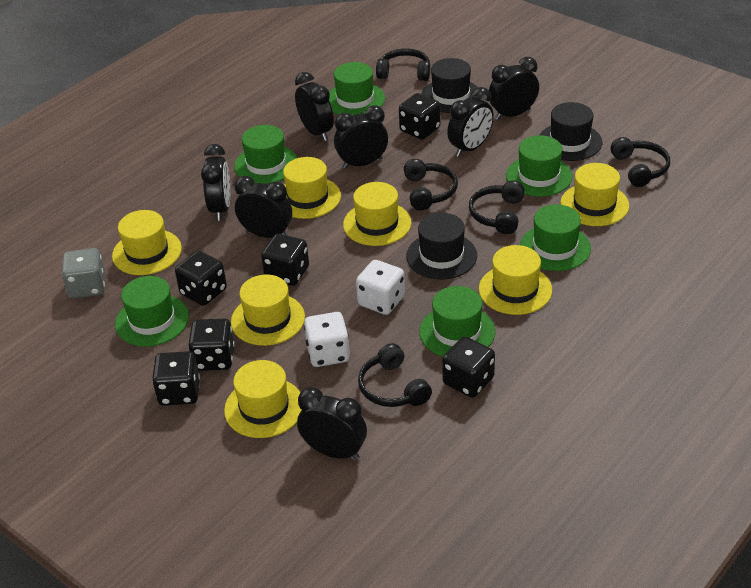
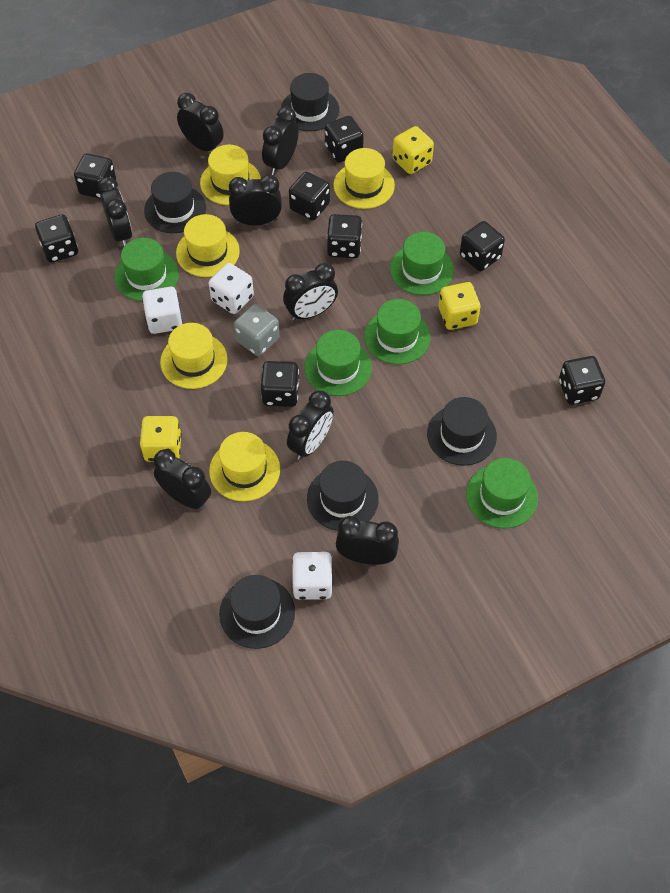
black clock: [201,144,230,221] [235,176,292,238] [295,72,334,141] [297,387,367,460] [334,105,388,169] [447,87,494,157] [489,57,539,120] = 7 -> [98,177,132,246] [154,449,211,510] [177,93,224,151] [229,175,282,225] [262,107,299,175] [283,263,338,321] [287,391,334,460] [336,516,399,565] = 8
black dice: [152,351,200,406] [175,251,227,306] [188,319,235,371] [261,234,309,286] [399,93,441,139] [442,337,495,398] = 6 -> [35,214,78,263] [74,154,116,199] [261,361,299,407] [289,172,330,220] [325,116,364,162] [327,214,362,258] [460,221,505,271] [559,356,605,405] = 8
black hat: [406,213,477,280] [421,58,480,113] [540,102,602,161] = 3 -> [144,172,206,233] [219,575,295,649] [281,73,339,131] [307,461,379,531] [427,397,497,466] = 5
black headphones: [358,343,432,407] [376,48,430,81] [404,159,458,210] [469,181,525,234] [611,137,670,187] = 5 -> none = 0
green hat: [115,276,189,347] [234,125,297,184] [329,62,385,116] [419,286,495,357] [506,135,572,197] [520,204,591,271] = 6 -> [114,238,179,301] [304,330,372,396] [364,299,431,364] [390,232,454,295] [466,458,538,528] = 5
white dice: [304,312,350,367] [356,260,405,315] = 2 -> [142,287,183,334] [209,263,254,314] [292,552,333,600] = 3
yellow dice: none = 0 -> [140,416,182,462] [392,126,434,174] [438,282,480,330] = 3
yellow hat: [112,210,182,275] [224,360,301,438] [231,275,305,346] [283,157,341,219] [343,182,411,246] [479,245,552,315] [560,163,629,226] = 7 -> [160,323,228,389] [176,214,240,277] [200,145,261,205] [209,432,280,501] [333,148,395,209] = 5

